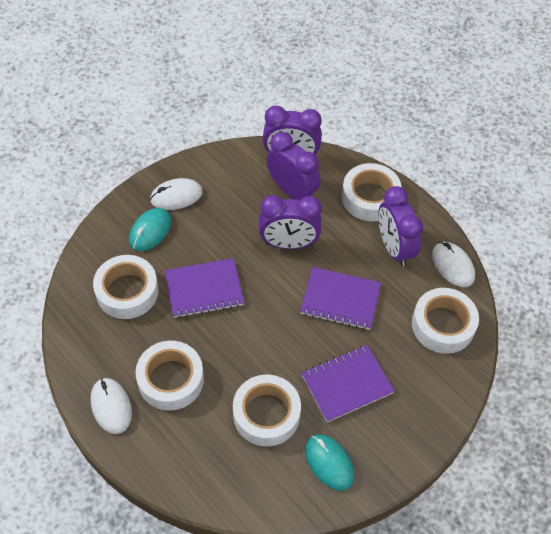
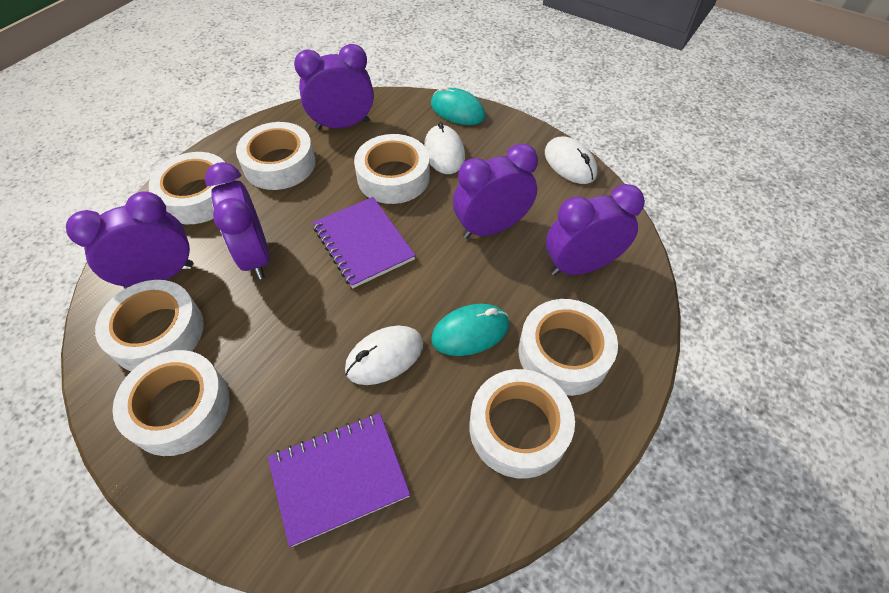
purple clock: [259,195,322,249] [262,105,322,154] [267,132,320,200] [379,186,423,267] = 4 -> [66,192,193,289] [205,162,270,279] [294,44,374,130] [453,143,538,239] [546,184,645,276] = 5
purple notebook: [165,258,244,318] [300,267,381,330] [301,345,394,423] = 3 -> [268,413,410,547] [313,197,416,288] = 2
white tape: [93,255,158,319] [136,341,204,411] [233,375,301,447] [342,163,402,221] [412,288,479,354] = 5 -> [95,280,204,371] [112,350,229,456] [148,152,234,224] [236,122,316,190] [354,134,430,204] [470,369,575,479] [518,299,618,396] = 7

